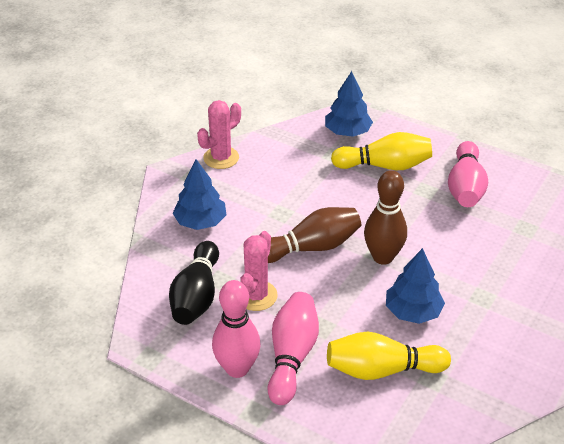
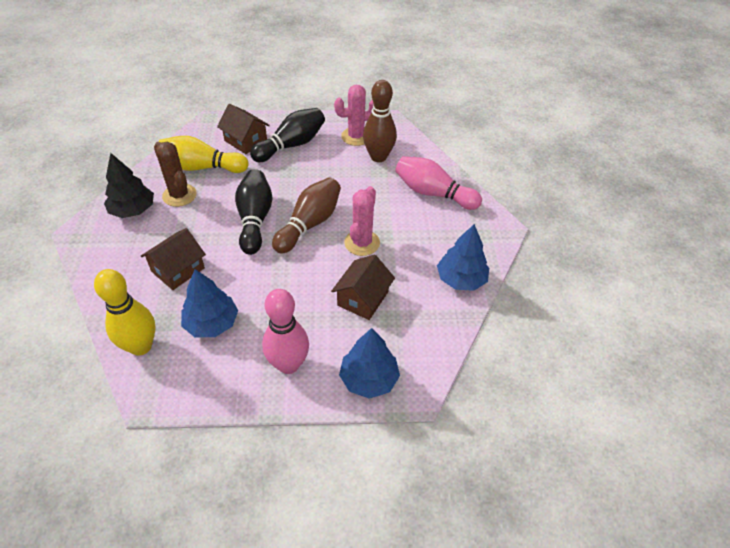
black bowling pin: [169,241,219,325] = 1 -> [235,169,272,255] [250,108,325,162] = 2
black tree: none = 0 -> [104,153,154,218] = 1
brown cactus: none = 0 -> [154,142,197,207] = 1
brown house: none = 0 -> [141,228,206,290] [217,104,270,154] [331,254,395,320] = 3
pink bowling pin: [212,280,261,378] [267,292,319,405] [448,141,488,207] = 3 -> [262,289,309,374] [395,156,482,210] = 2

